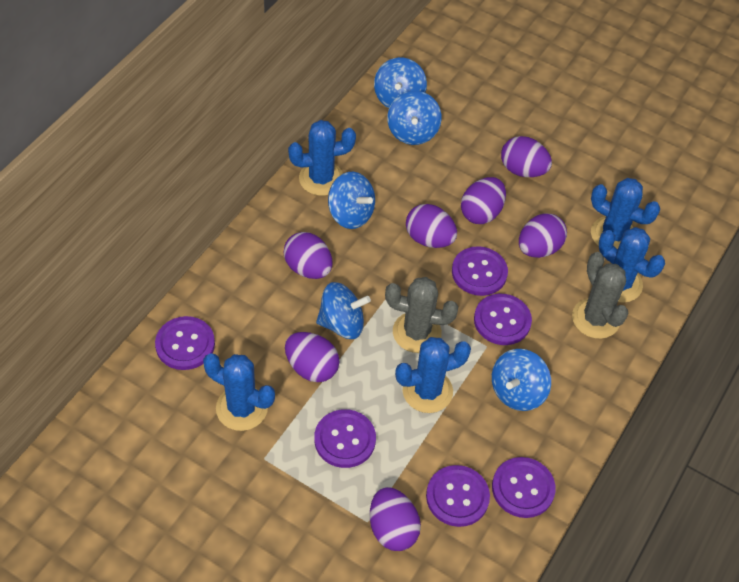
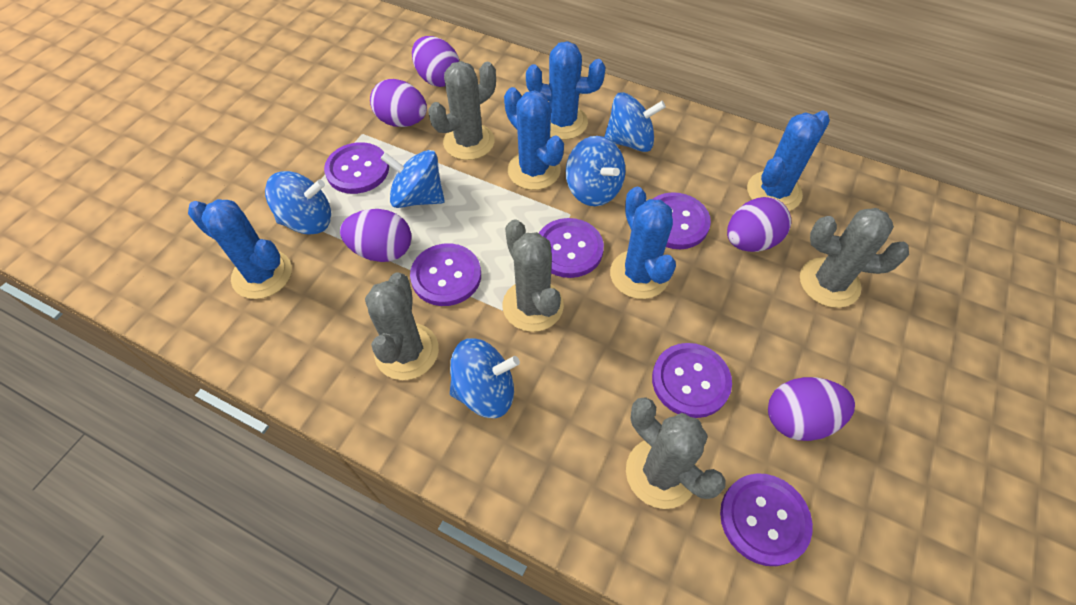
grey cactus: [385,277,458,353] [572,252,629,339] = 2 -> [365,273,439,380] [429,61,496,160] [502,219,564,332] [626,397,726,509] [800,208,909,308] = 5
purple egg: [283,232,332,279] [285,332,339,382] [370,487,421,551] [406,204,457,248] [461,177,506,224] [501,136,552,177] [519,213,567,258] = 7 -> [340,209,411,262] [370,79,427,127] [412,36,459,87] [727,197,791,252] [768,377,855,441] = 5

